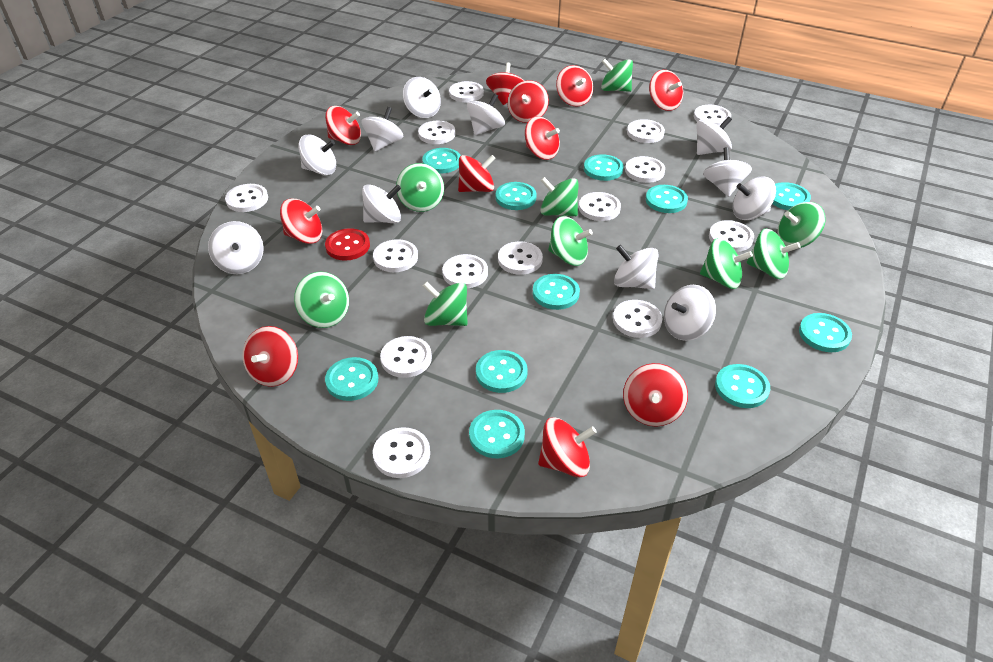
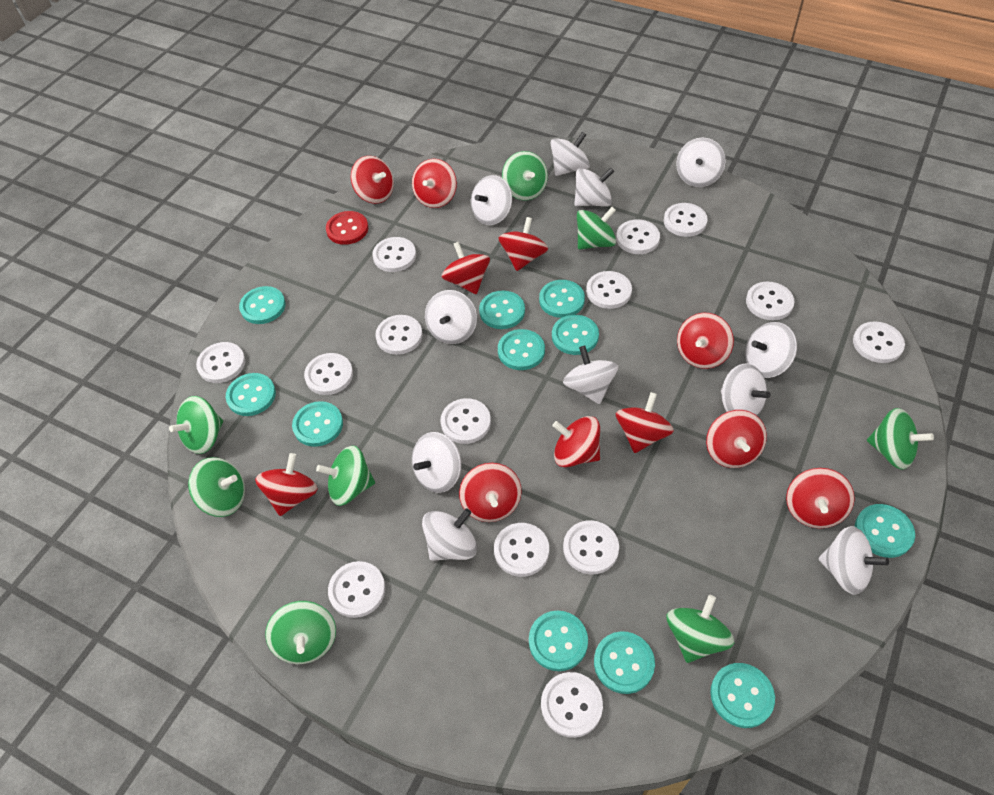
green spinning top: [294,272,349,328] [396,163,444,212] [423,282,468,326] [540,177,579,216] [548,216,593,266] [601,59,633,92] [700,238,753,289] [747,229,800,279] [777,202,826,248] = 9 -> [169,396,223,454] [188,457,245,517] [265,601,336,664] [316,446,375,506] [502,151,548,201] [577,207,616,249] [667,595,734,663] [867,408,934,470] = 8

